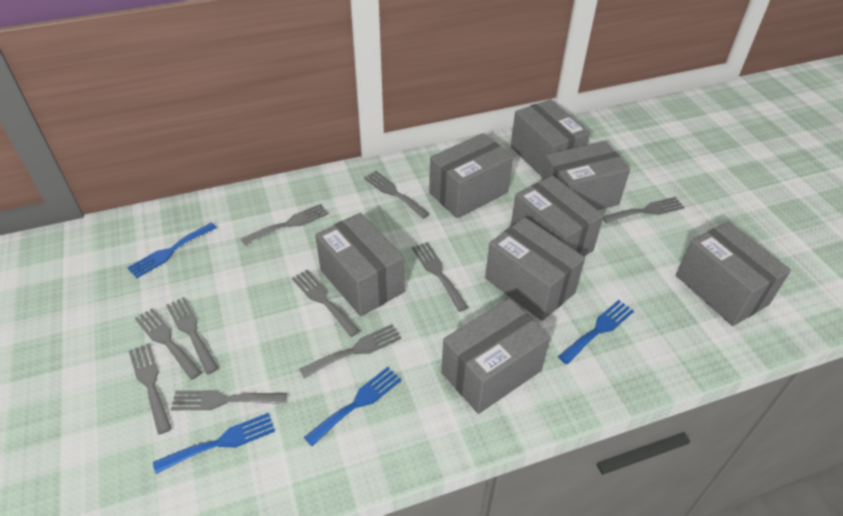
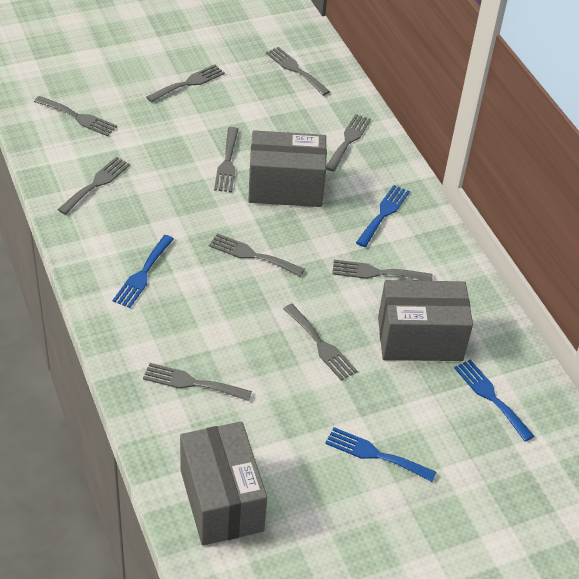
grey box: [315,213,404,316] [429,133,513,218] [441,298,550,414] [485,217,585,321] [510,99,590,177] [510,175,604,256] [541,141,630,210] [676,222,791,326] = 8 -> [180,422,267,546] [248,130,327,207] [378,280,473,361] = 3

